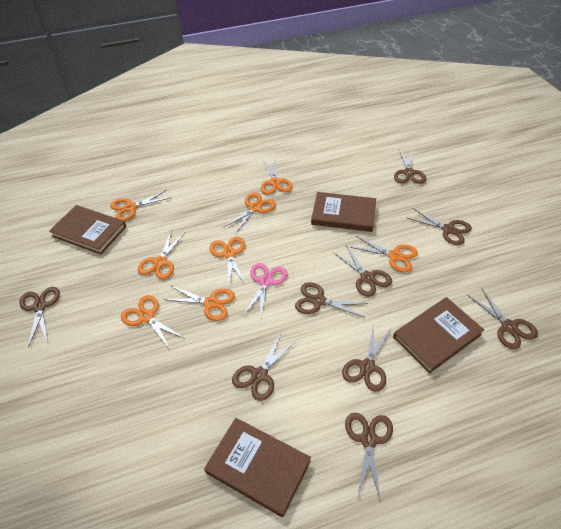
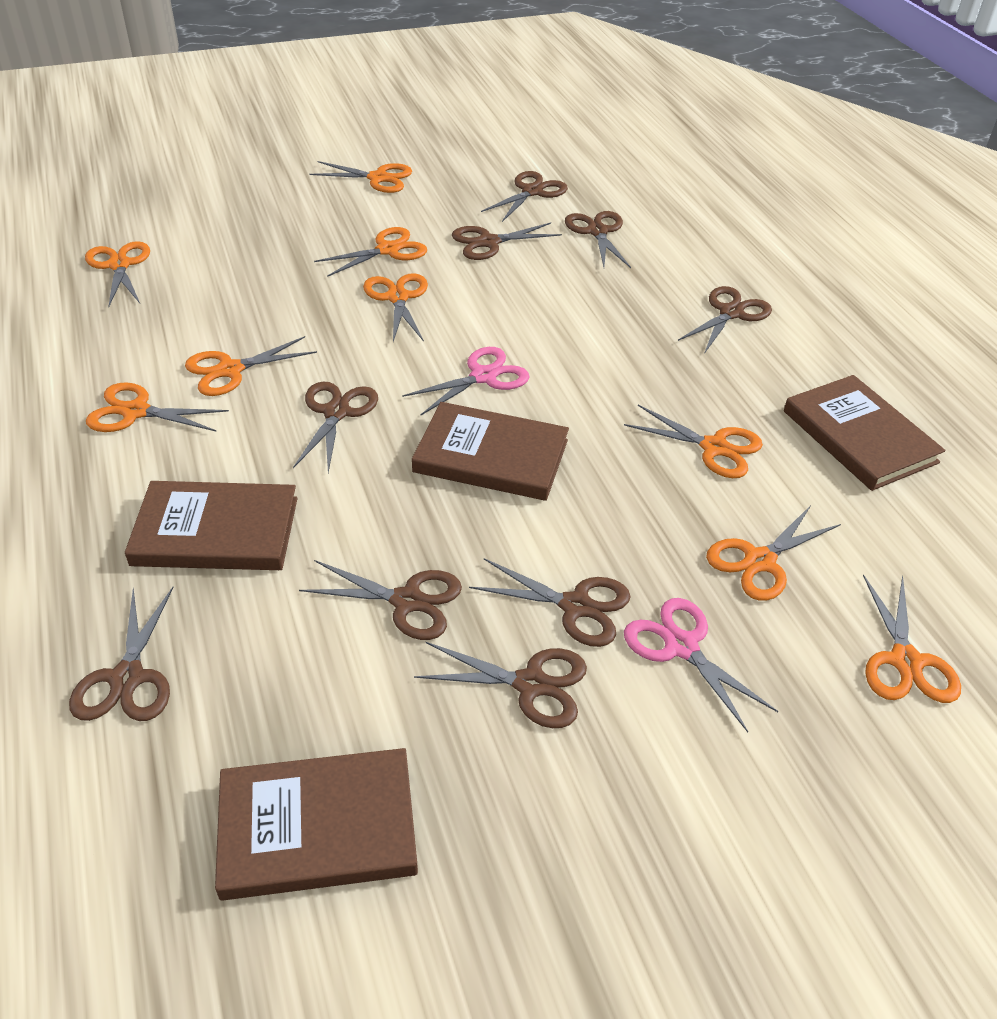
orange scissors: [110,190,170,221] [121,295,184,348] [137,231,186,279] [163,286,235,321] [210,237,246,285] [224,193,276,234] [261,158,293,195] [350,236,418,272] = 8 -> [85,241,150,307] [86,382,229,432] [185,336,317,396] [310,161,412,193] [314,227,427,277] [363,273,428,342] [624,405,763,478] [706,505,841,601] [863,574,961,703] = 9
pink scissors: [243,263,287,317] = 1 -> [402,347,530,415] [624,598,778,732] = 2

